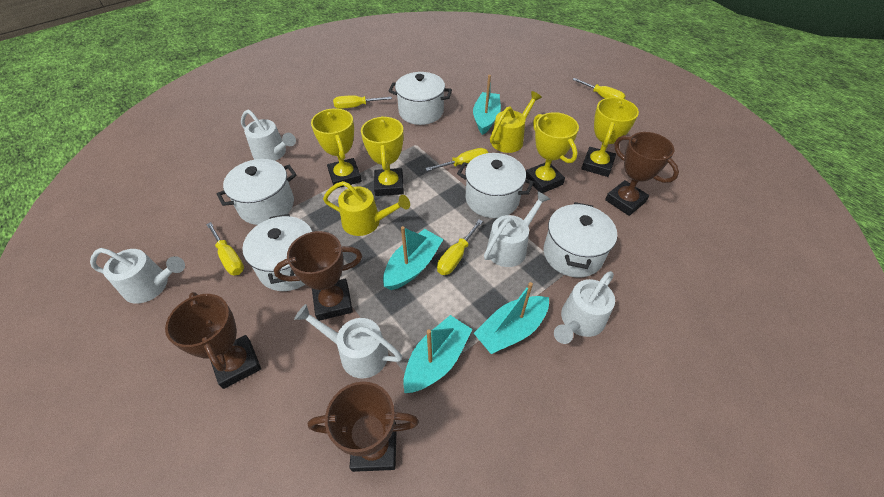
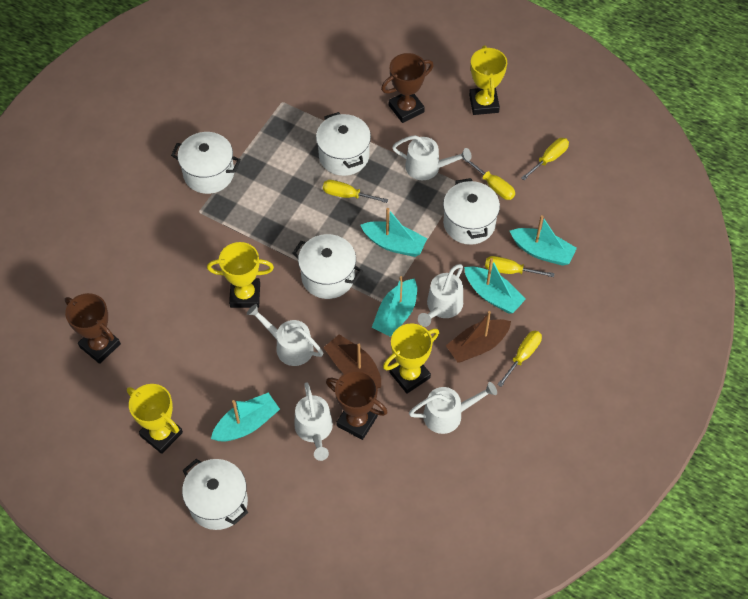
brown boat: none = 0 -> [323,334,381,388] [446,311,511,362] = 2
brown trophy: [165,292,261,389] [274,231,362,321] [308,382,419,472] [605,132,679,216] = 4 -> [65,293,121,364] [326,370,388,440] [381,53,434,123] = 3
turquoise boat: [383,226,444,290] [403,315,473,393] [473,75,501,135] [474,282,549,354] = 4 -> [211,393,280,442] [361,208,427,257] [372,276,417,337] [464,258,526,314] [510,215,577,266] = 5
yellow watering can: [323,181,410,236] [490,91,542,153] = 2 -> none = 0

